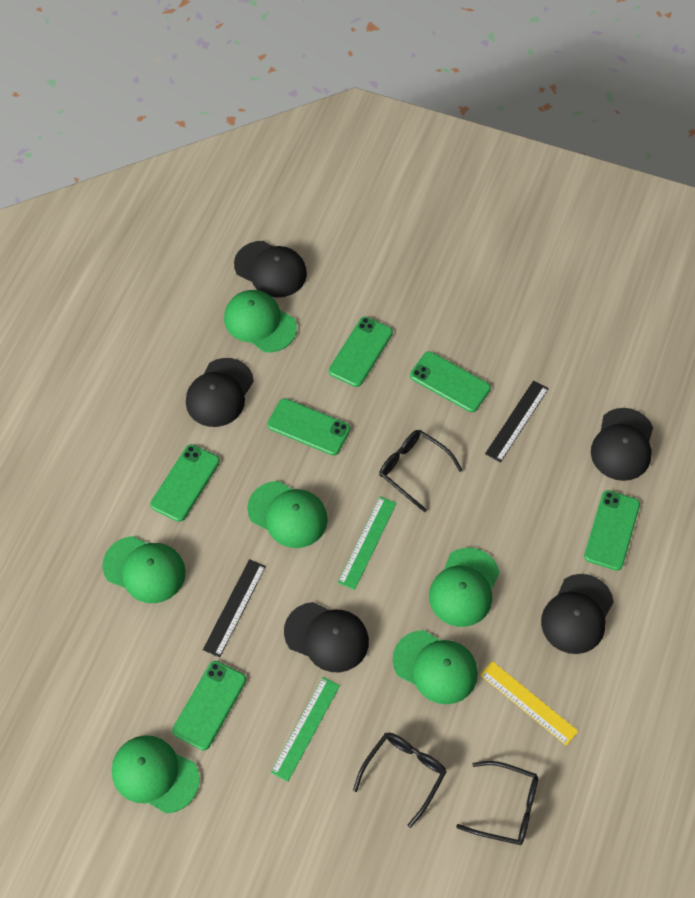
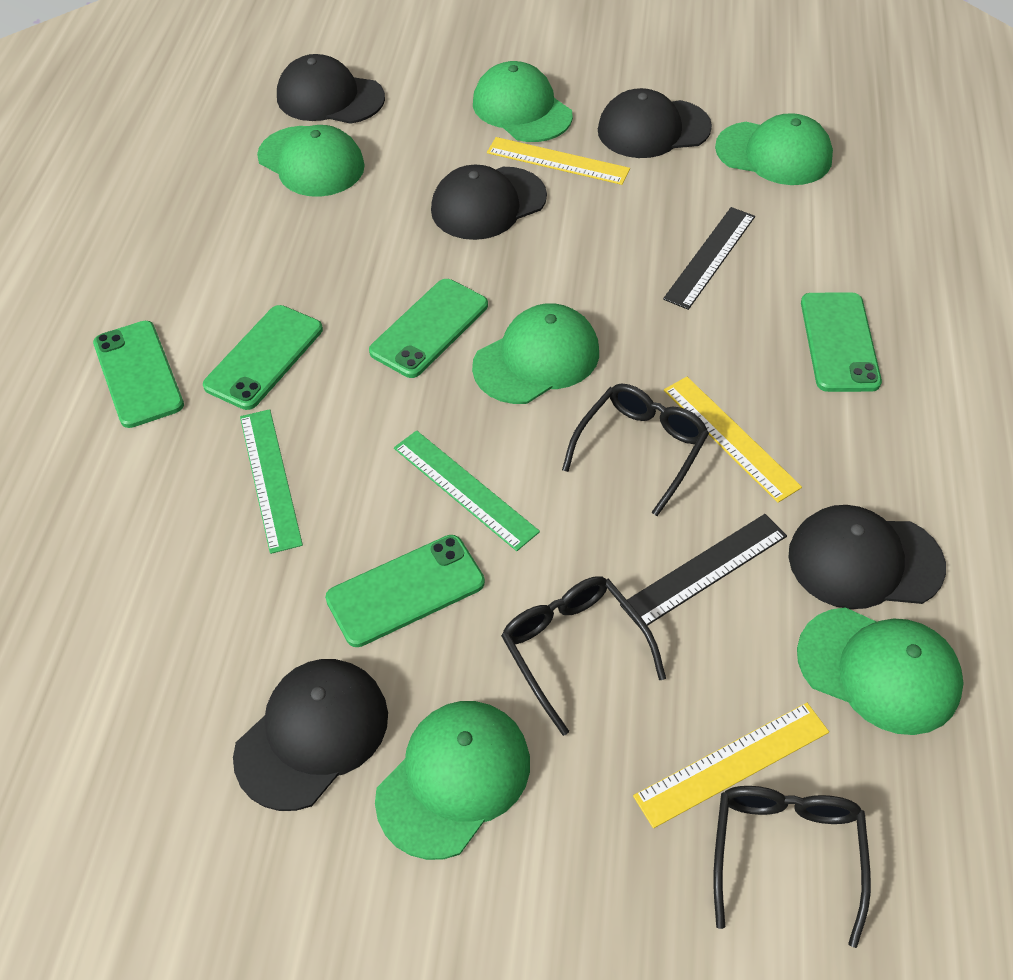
green phone: [150,444,220,522] [172,661,246,750] [267,398,350,455] [329,317,393,387] [410,351,491,412] [584,490,640,571] = 6 -> [93,321,184,428] [203,305,323,410] [325,535,485,647] [369,279,488,378] [801,292,882,392] = 5
yellow ruler: [480,661,578,746] = 1 -> [487,137,630,185] [633,703,829,828] [664,377,802,503] = 3

